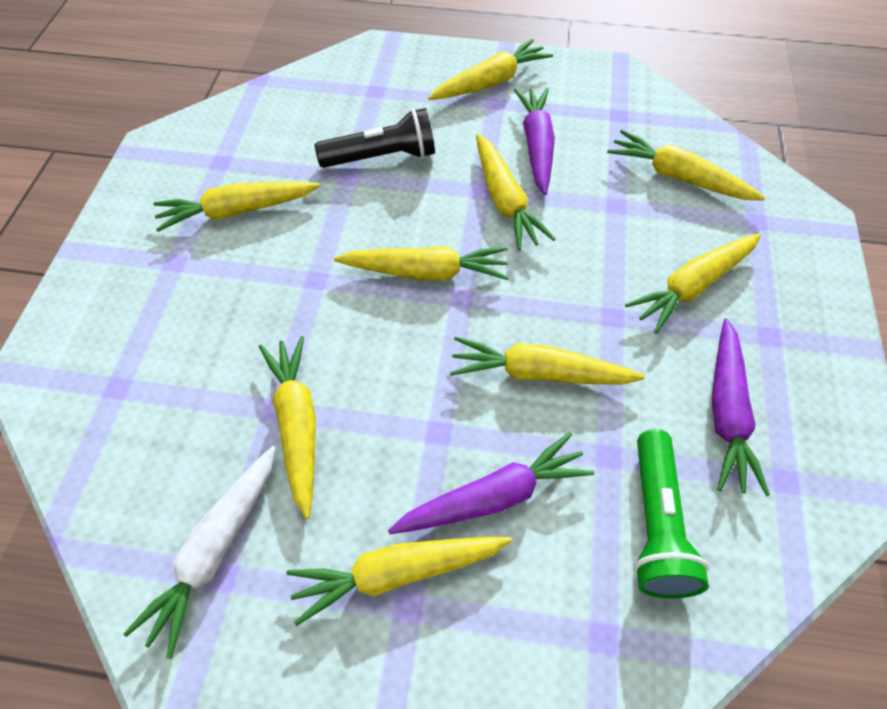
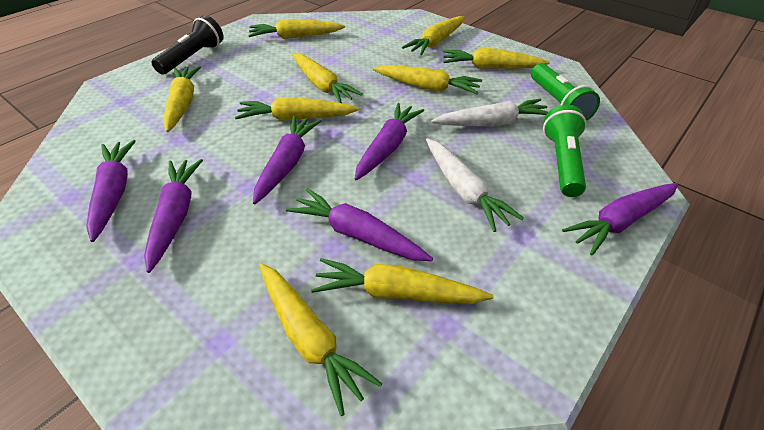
green flashlight: [634,429,709,599] = 1 -> [531,63,600,121] [543,105,586,197] = 2
purple carrot: [388,432,594,534] [514,88,555,195] [712,319,770,496] = 3 -> [86,140,136,242] [144,159,203,273] [253,116,321,204] [286,188,433,261] [355,103,424,180] [562,183,678,255] = 6
white carrot: [124,446,276,659] = 1 -> [426,138,524,232] [431,99,548,126] = 2

